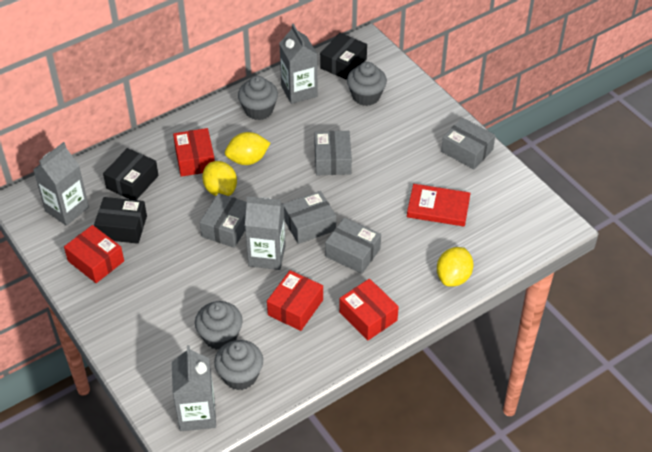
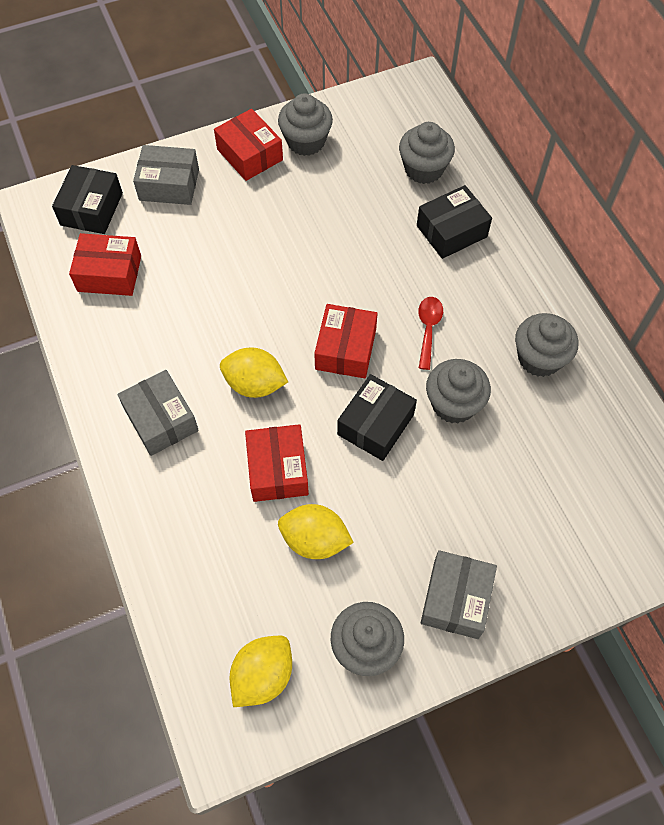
grey box: [200,193,247,248] [284,191,336,244] [314,131,352,175] [325,218,381,274] [441,118,495,170] = 5 -> [117,370,199,456] [133,145,199,205] [421,550,497,639] = 3
grey carton: [33,142,89,226] [172,345,216,431] [245,196,286,270] [279,24,318,104] = 4 -> none = 0
grey cupcake: [195,301,243,350] [214,340,263,390] [238,76,278,120] [347,62,387,106] = 4 -> [278,93,333,156] [331,602,404,676] [399,122,455,184] [426,359,491,424] [515,313,578,377] = 5
red book: [407,184,470,227] = 1 -> none = 0
red spoon: none = 0 -> [418,297,443,370] = 1

